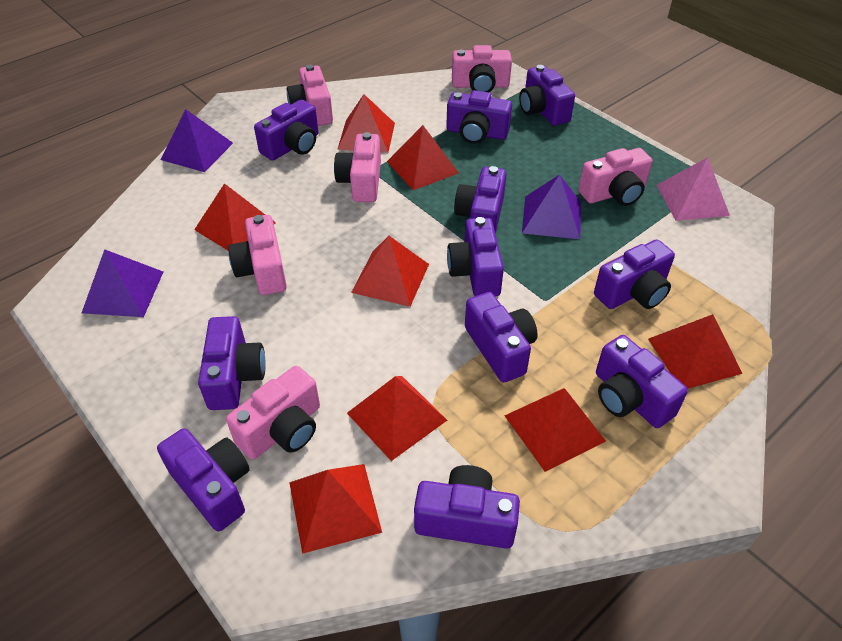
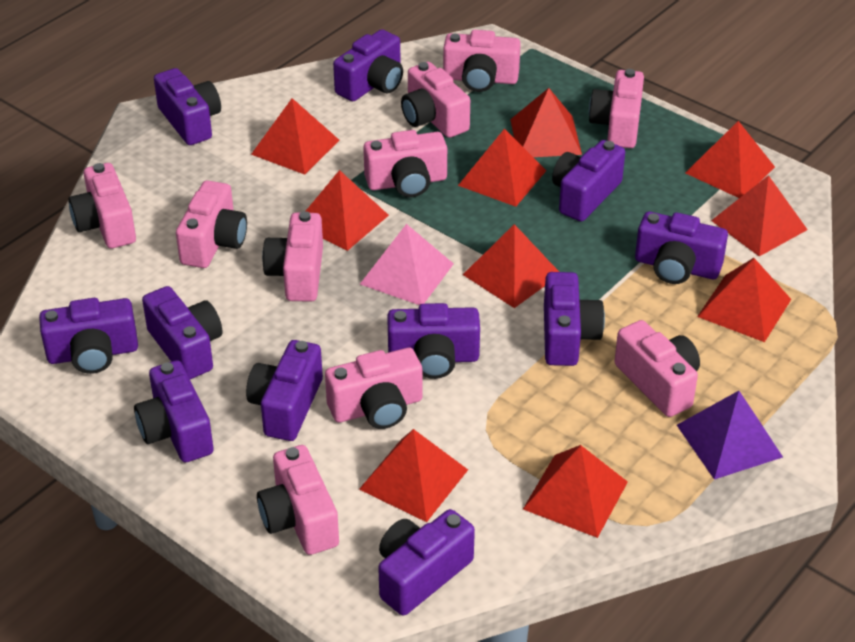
pink camera: [226,366,320,459] [228,215,287,295] [287,64,333,126] [334,132,381,202] [452,45,512,92] [578,148,653,206] = 6 -> [68,163,136,249] [176,180,247,268] [257,445,339,555] [262,211,323,302] [325,348,423,429] [363,130,447,197] [401,62,470,138] [443,30,521,92] [589,69,644,148] [614,320,700,417] = 10
purple pyramid: [82,249,163,317] [160,109,233,172] [522,174,581,239] = 3 -> [677,391,783,479] = 1
red pyramid: [194,183,276,251] [289,464,382,554] [337,94,395,153] [347,376,447,461] [351,236,429,307] [387,125,459,190] [505,388,606,472] [648,314,742,388] = 8 -> [251,98,339,175] [306,170,389,251] [359,429,468,522] [458,129,546,207] [463,224,559,308] [510,88,582,157] [523,445,628,538] [686,121,775,198] [697,258,791,342] [711,175,808,256] = 10

